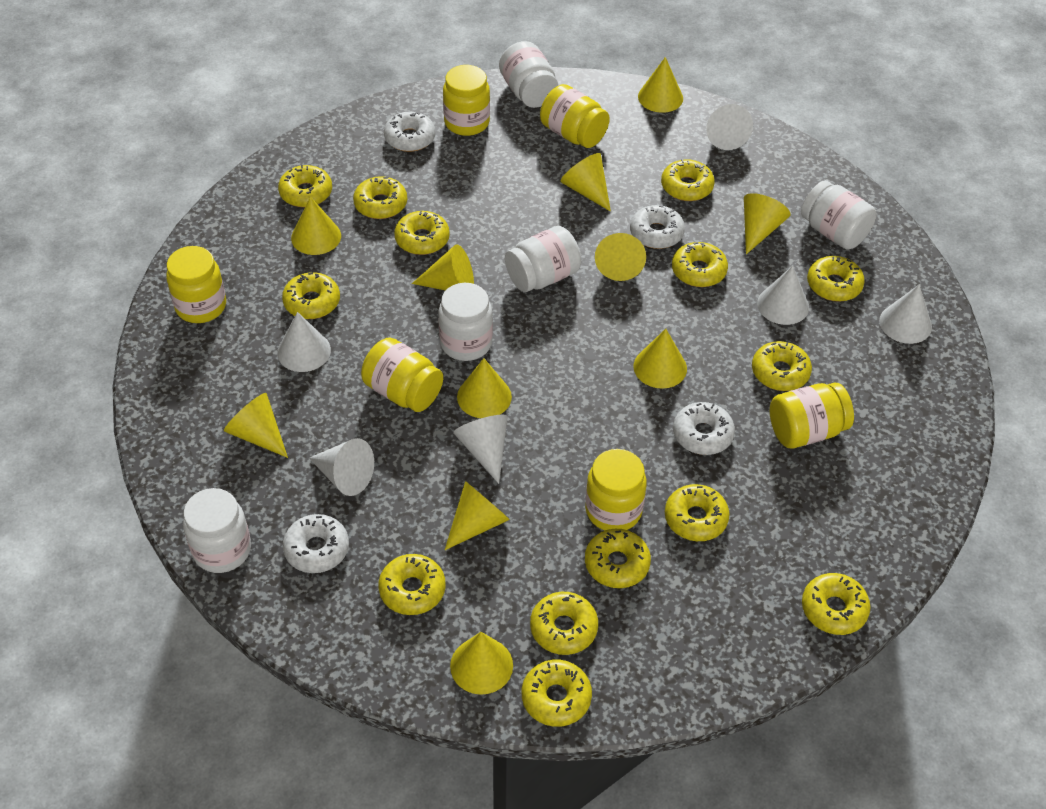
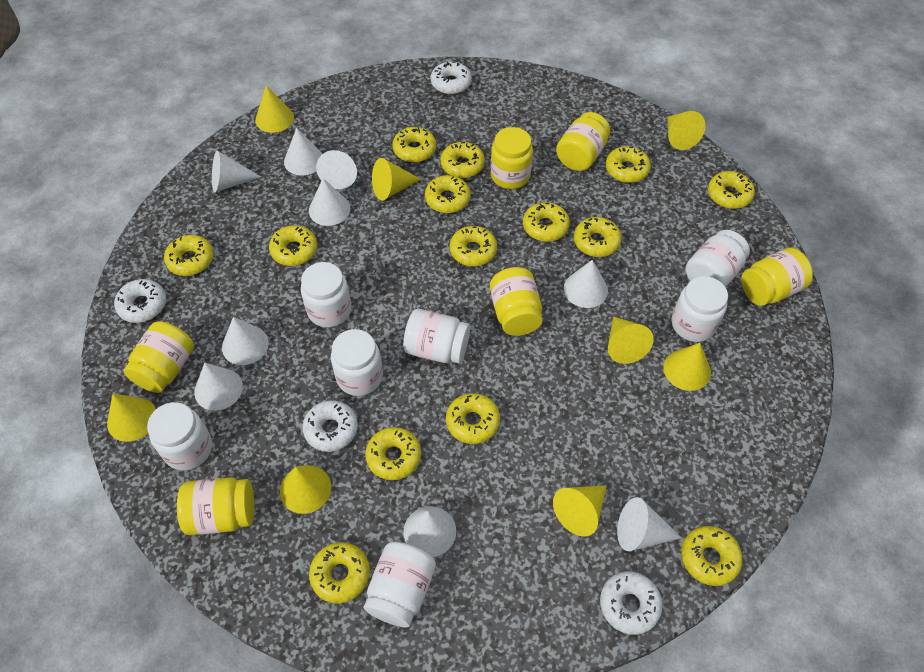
white cone: [277,312,331,372] [309,438,374,496] [453,415,508,484] [706,104,753,150] [757,266,809,325] [879,285,932,344] = 6 -> [194,363,243,411] [212,151,261,193] [222,317,269,365] [284,128,322,175] [309,178,350,226] [316,150,357,189] [404,506,456,557] [564,260,608,308] [617,497,682,551] = 9
white jar: [183,488,251,573] [438,283,493,361] [499,41,558,108] [505,226,581,292] [801,180,877,250] = 5 -> [147,402,212,471] [301,262,351,327] [331,329,383,396] [364,541,436,627] [403,309,470,364] [672,276,728,342] [686,230,750,287] = 7
yellow cone: [224,393,288,458] [291,197,341,255] [412,244,474,291] [445,481,510,550] [450,632,513,695] [457,358,512,418] [561,153,611,212] [595,233,646,281] [633,329,687,389] [638,57,683,113] [744,193,790,254] = 11 -> [107,394,156,442] [255,86,294,133] [280,465,331,514] [372,158,421,201] [553,485,607,536] [608,316,654,364] [663,343,711,391] [667,111,706,150] = 8

